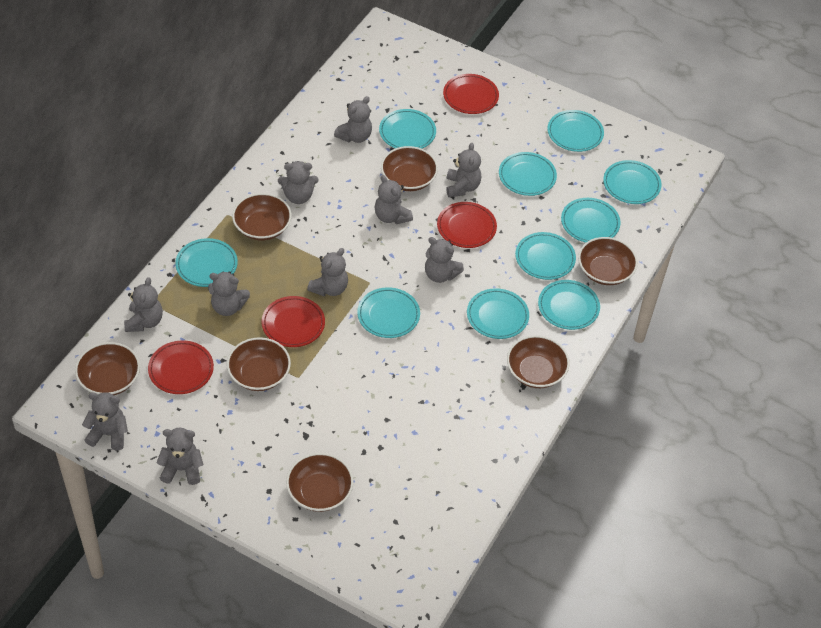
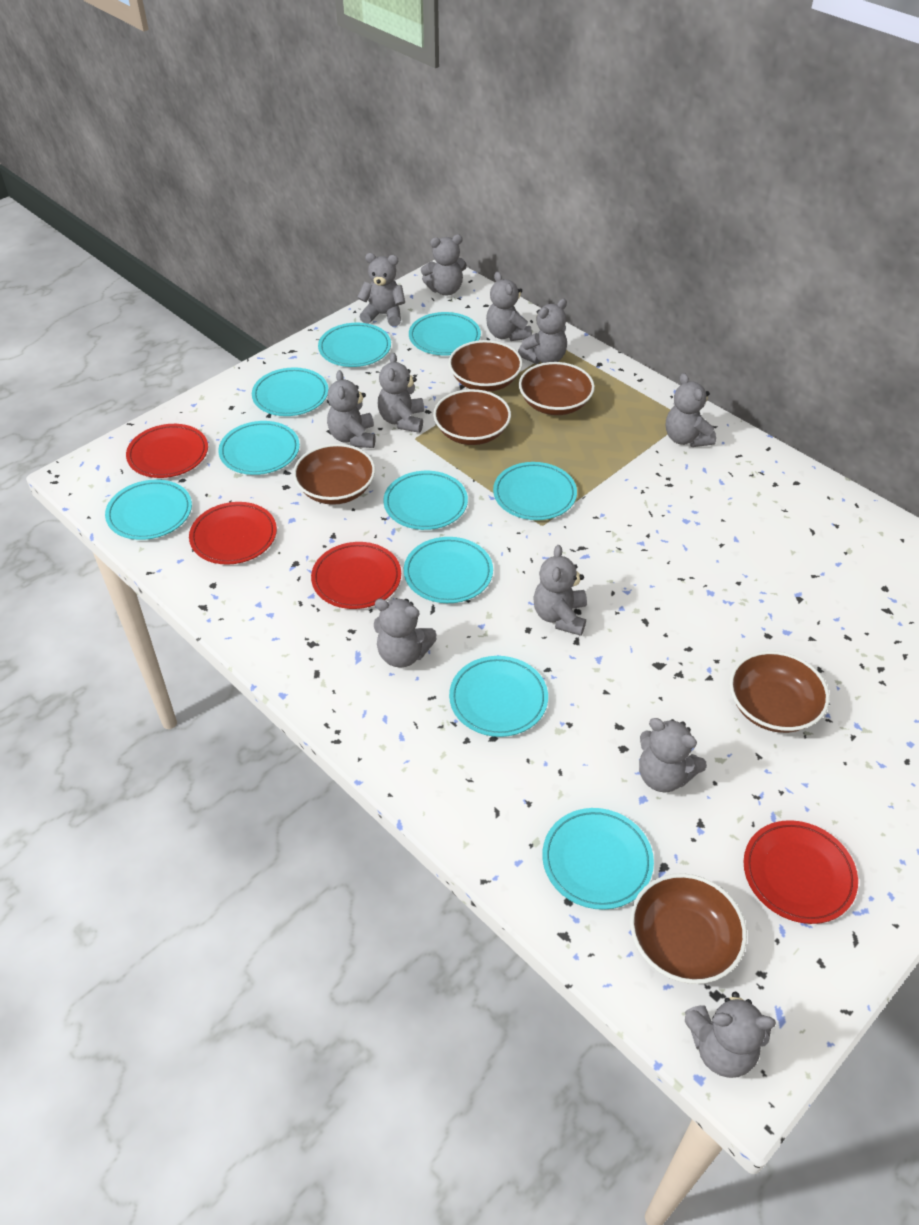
brown bowl: [75,342,140,395] [227,337,291,391] [232,193,292,240] [286,453,353,512] [381,146,438,191] [507,335,570,388] [578,237,638,285] = 7 -> [293,444,375,505] [433,389,511,445] [448,340,522,392] [519,362,595,415] [630,873,747,984] [729,651,829,733] = 6
grey teddy bear: [82,392,128,450] [124,277,163,332] [156,428,204,485] [208,271,250,316] [278,161,318,204] [307,248,348,296] [334,96,372,143] [375,175,413,224] [425,237,464,283] [446,143,481,197] = 10 -> [327,370,376,448] [357,253,405,326] [374,598,437,668] [378,353,424,433] [421,235,467,295] [486,272,532,341] [518,299,567,364] [533,545,587,636] [639,718,707,793] [666,373,716,447] [685,992,776,1078] = 11

